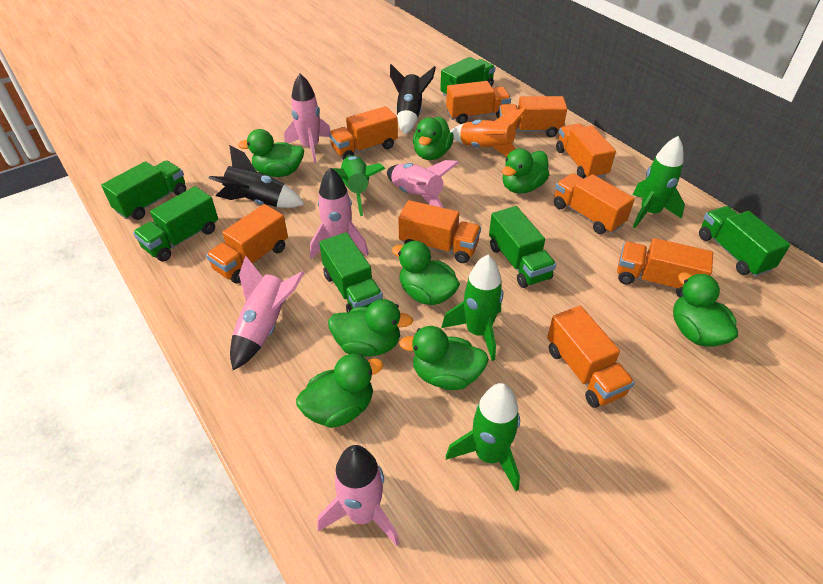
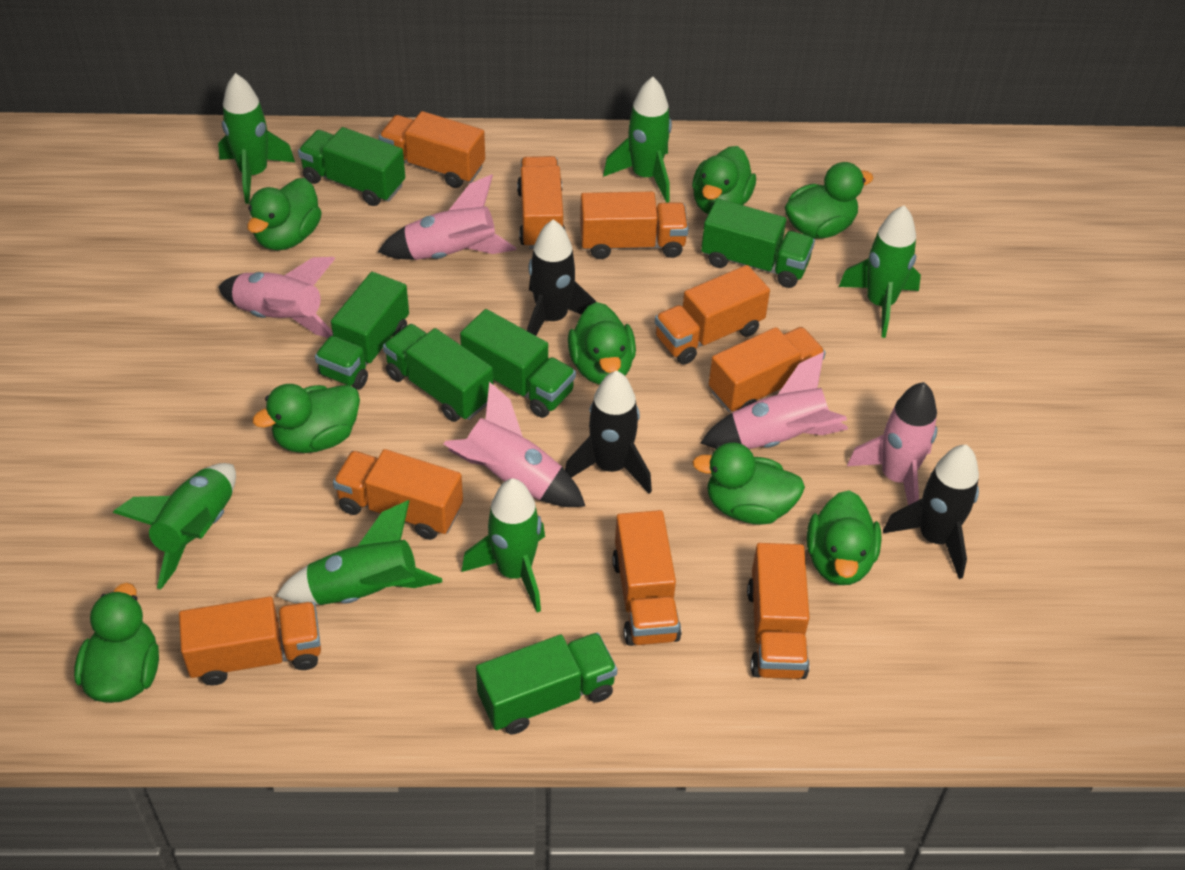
black rocket: [208,145,304,208] [390,64,436,134] = 2 -> [527,219,596,336] [565,370,652,494] [883,444,979,579] = 3
green rocket: [332,155,385,216] [441,255,503,361] [446,383,520,491] [633,136,685,228] = 4 -> [113,463,236,589] [218,73,295,204] [276,500,442,605] [462,478,545,613] [603,77,672,203] [839,206,921,338] = 6
orange rocket: [450,108,527,157] = 1 -> none = 0

